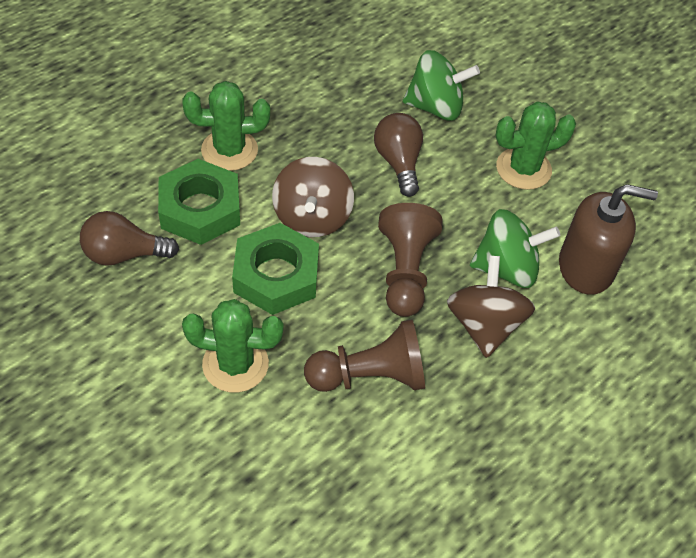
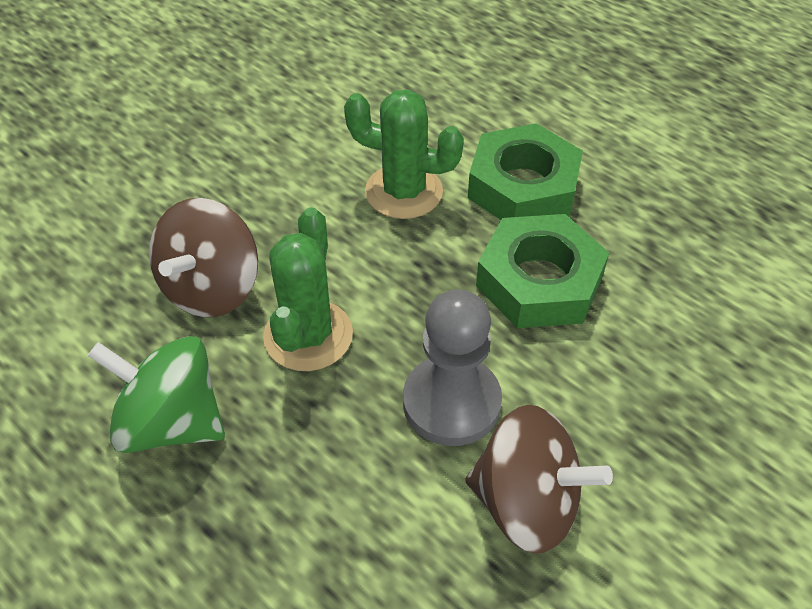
brown light bulb: [80,211,179,266] [374,113,423,197] = 2 -> none = 0
brown pawn: [304,320,425,392] [378,203,443,317] = 2 -> none = 0
brown soap dispenser: [559,184,658,295] = 1 -> none = 0
green cactus: [182,81,270,171] [182,299,284,393] [495,102,576,190] = 3 -> [263,207,353,371] [344,89,464,219] = 2
green spinning top: [403,50,480,121] [470,209,560,288] = 2 -> [88,336,225,453] = 1
grey pawn: none = 0 -> [403,289,502,446] = 1

